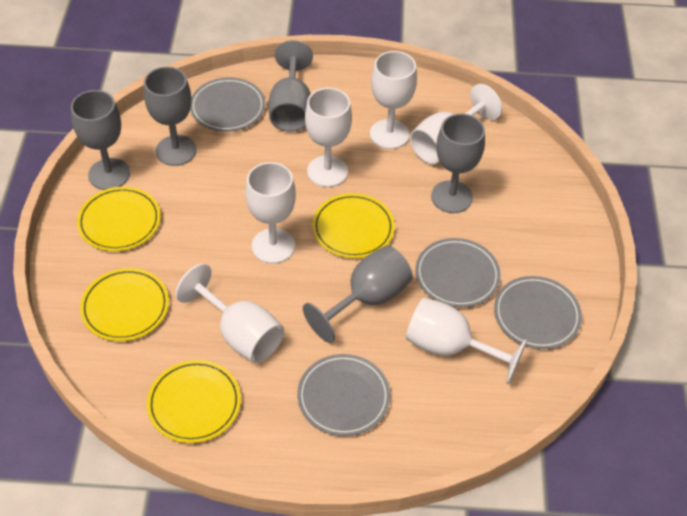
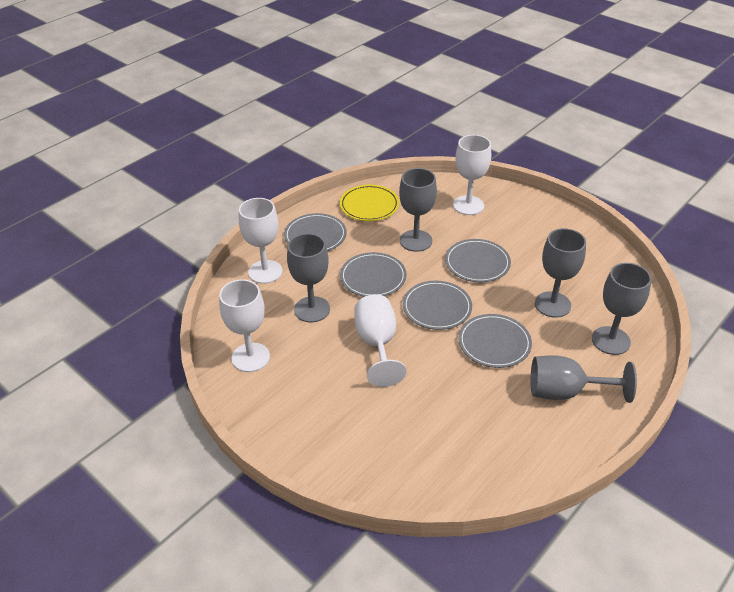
grey plate: [190,78,265,132] [297,354,390,436] [415,238,501,307] [494,276,582,349] = 4 -> [284,213,347,251] [340,252,407,297] [403,281,472,330] [445,239,511,282] [458,314,532,368] = 5
white goblet: [176,264,284,363] [246,162,296,264] [305,88,352,187] [370,51,417,149] [406,297,527,384] [410,84,502,164] = 6 -> [219,279,270,372] [239,198,283,284] [355,294,407,387] [453,135,491,215] = 4
yellow plate: [77,187,161,251] [80,268,169,341] [147,360,241,443] [312,193,395,258] = 4 -> [340,185,399,221] = 1

